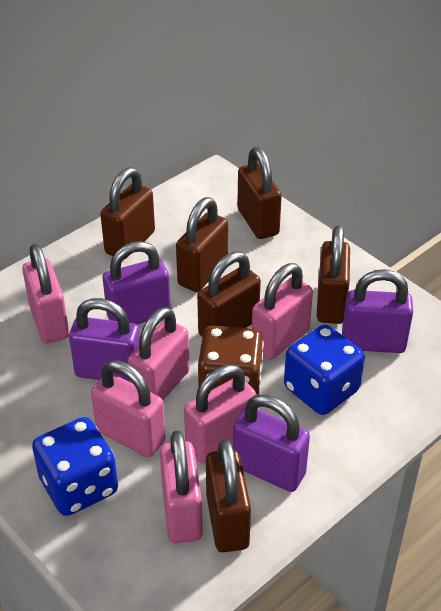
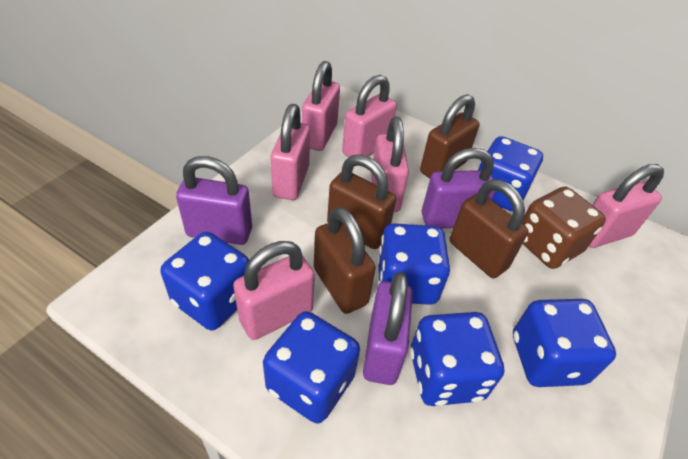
blue dice: [32,417,118,516] [284,324,365,415] = 2 -> [160,232,249,330] [263,311,360,424] [377,223,450,305] [410,312,504,406] [478,136,543,211] [513,299,616,387] = 6
brown padlock: [100,167,155,260] [176,197,228,292] [197,252,261,337] [206,439,251,553] [237,147,282,239] [317,226,350,324] = 6 -> [314,207,376,314] [327,154,396,249] [420,94,480,179] [450,179,528,278] = 4
purple padlock: [69,298,140,382] [103,241,171,324] [233,394,310,492] [342,269,413,353] = 4 -> [176,156,252,245] [363,272,413,385] [422,148,496,228] = 3

